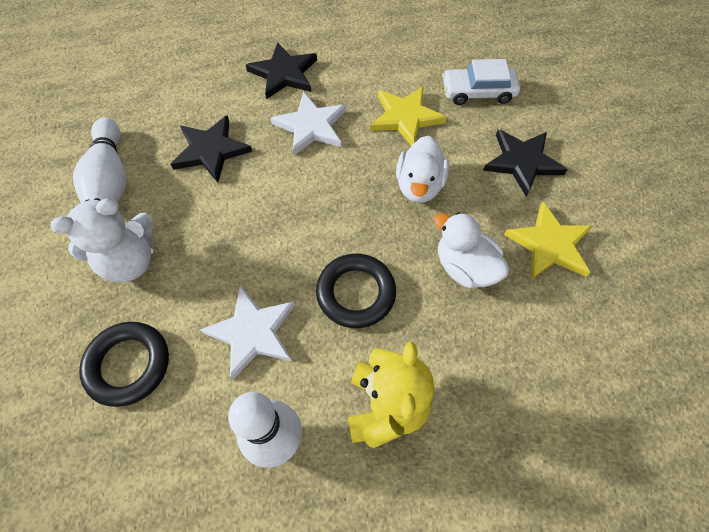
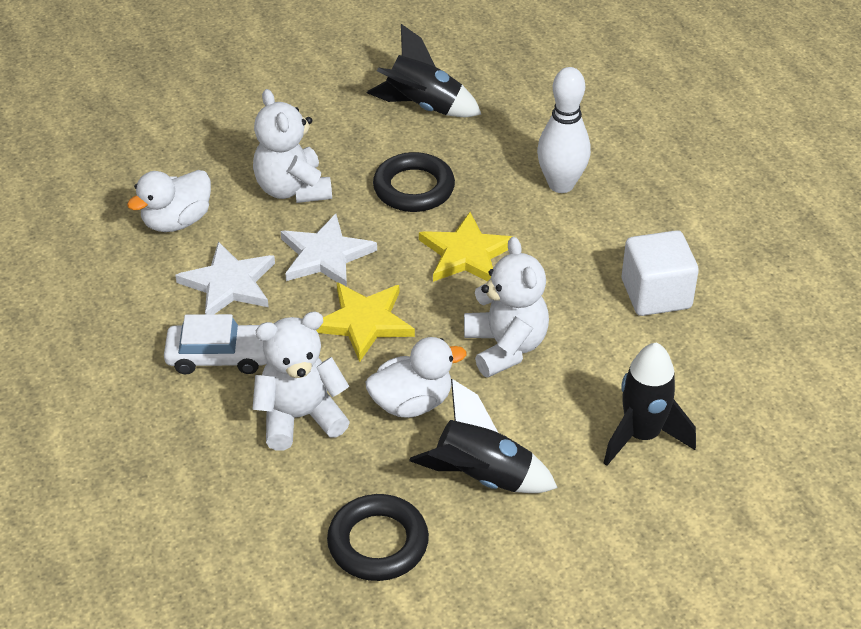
black rocket: none = 0 -> [367,24,481,117] [409,379,558,493] [604,343,696,466] = 3
black star: [171,115,252,182] [246,42,317,99] [483,129,568,197] = 3 -> none = 0
white bowling pin: [73,117,127,203] [228,392,302,468] = 2 -> [537,67,591,193] = 1
white cube: none = 0 -> [622,230,699,316] = 1
white teddy bear: [50,198,153,283] = 1 -> [252,312,350,451] [253,89,332,203] [464,237,549,378] = 3
yellow teddy bear: [348,342,435,448] = 1 -> none = 0

